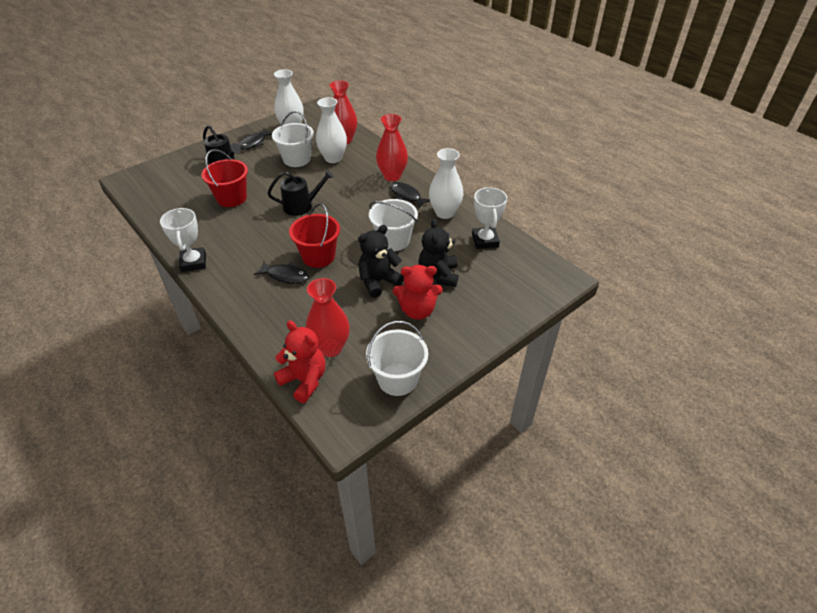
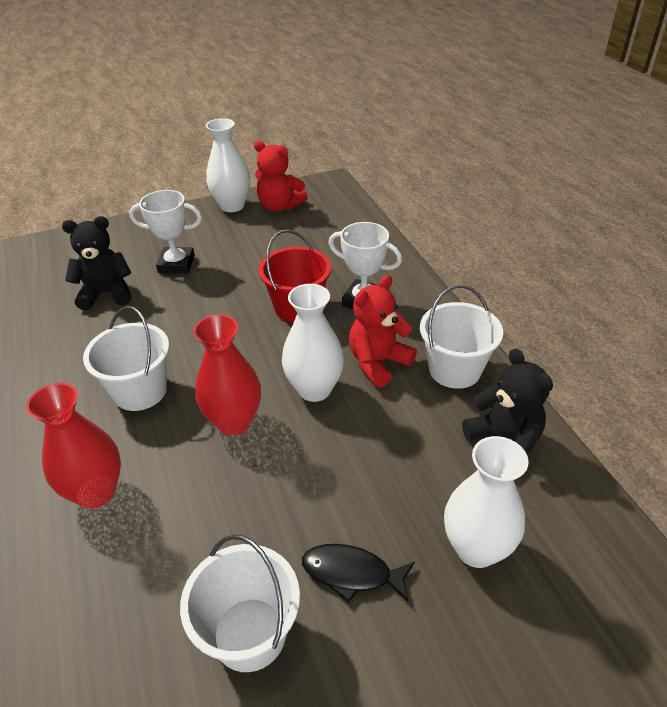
black fish: [238,129,272,150] [254,261,309,284] [390,182,430,208] = 3 -> [302,544,415,603] = 1
black watering can: [203,125,241,164] [268,169,334,216] = 2 -> none = 0
red bucket: [201,149,248,207] [289,203,340,268] = 2 -> [258,229,331,323] = 1
red vase: [306,278,350,357] [330,80,357,144] [376,114,408,181] = 3 -> [26,383,121,509] [193,314,261,435] = 2

